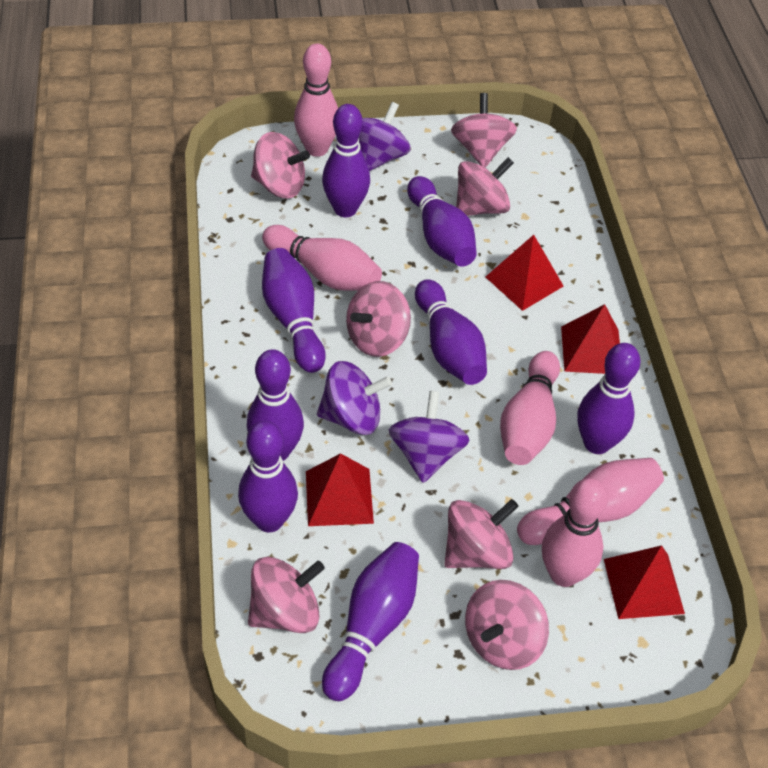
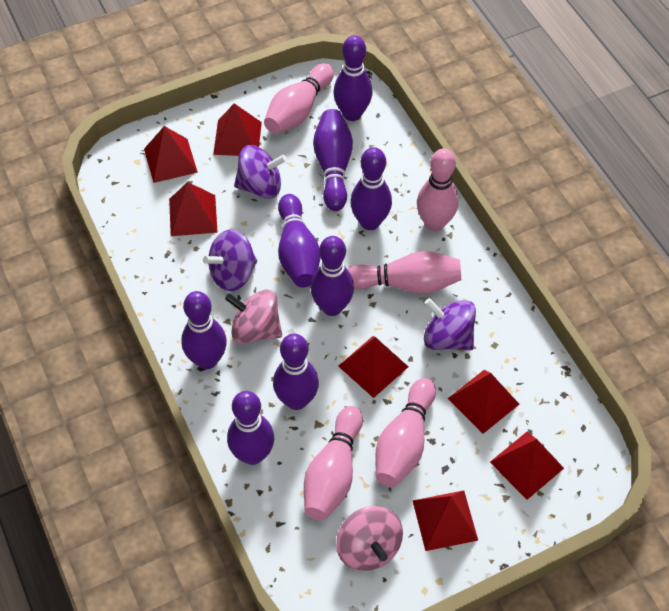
pink spinning top: [248,557,325,633] [251,132,310,199] [346,281,411,357] [444,499,519,569] [451,93,517,168] [456,157,514,216] [465,580,549,670] = 7 -> [225,289,282,344] [336,506,403,571] = 2
red pyramid: [306,453,374,526] [486,235,563,311] [561,304,620,374] [604,545,685,619] = 4 -> [144,126,198,183] [169,182,218,236] [213,103,262,156] [338,336,408,398] [412,490,478,551] [448,370,519,434] [490,432,564,500] = 7

